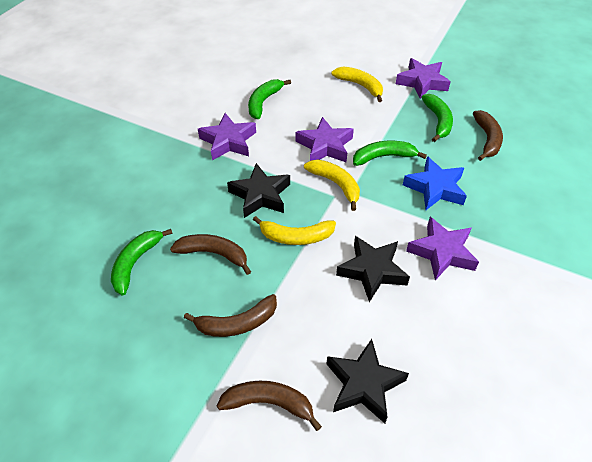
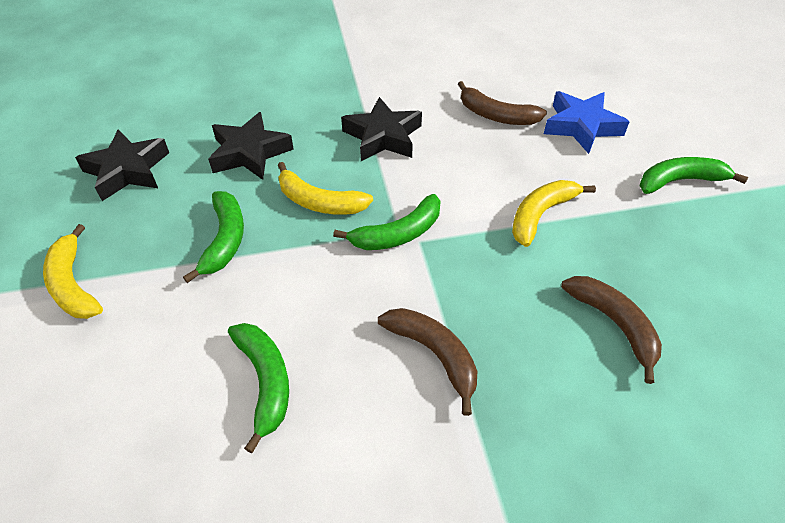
brown banana: [170,234,251,275] [184,294,277,337] [217,381,322,431] [473,110,503,161] = 4 -> [378,308,477,416] [458,81,547,125] [561,276,662,384] = 3
purple star: [198,113,256,160] [296,117,354,162] [396,58,451,99] [406,217,479,280] = 4 -> none = 0

